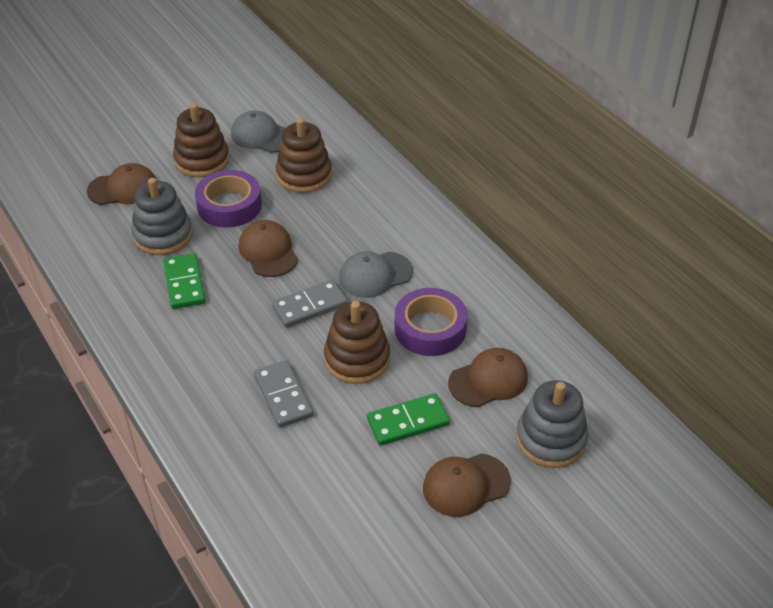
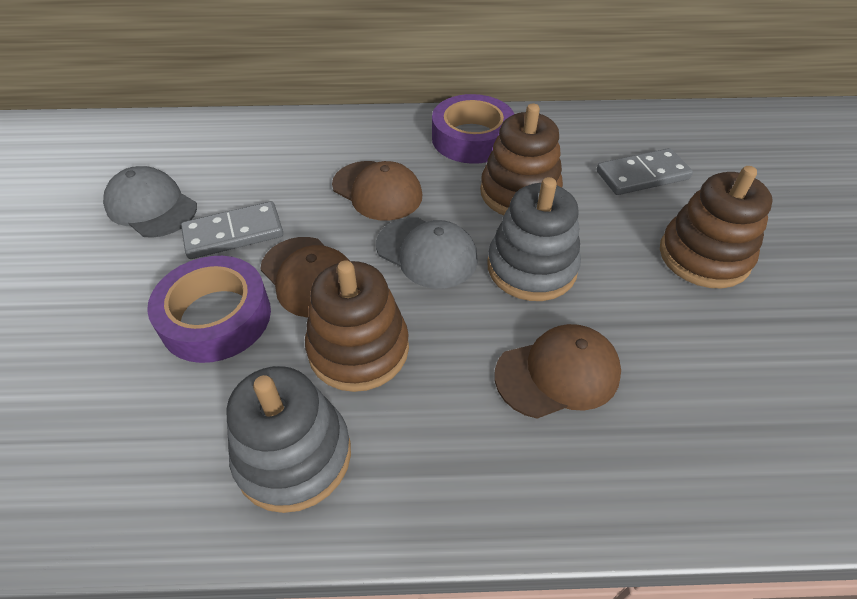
brown cap: [87,163,156,205] [238,220,298,277] [423,453,511,517] [448,348,528,407] = 4 -> [260,237,350,318] [332,161,422,221] [495,324,621,419] = 3
green domino: [163,253,206,309] [367,393,450,446] = 2 -> none = 0

